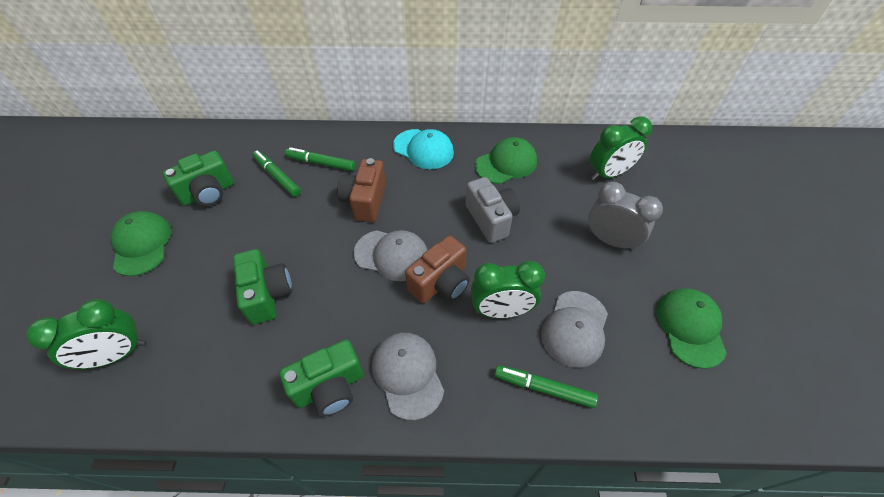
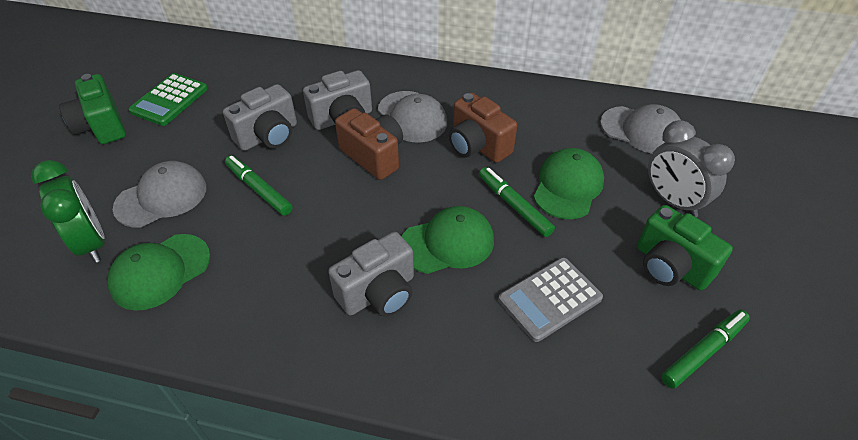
green calculator: none = 0 -> [128,73,208,126] = 1
green camera: [163,151,234,206] [233,249,292,325] [279,339,363,417] = 3 -> [59,74,126,144] [637,205,733,290] = 2
green clock: [26,299,145,369] [471,261,545,318] [590,116,652,180] = 3 -> [31,160,105,263] = 1
grey calculator: none = 0 -> [498,257,603,342] = 1
grey camera: [466,177,520,243] = 1 -> [223,84,297,151] [303,70,372,130] [328,232,414,317] = 3
turquoise cap: [393,129,454,169] = 1 -> none = 0

